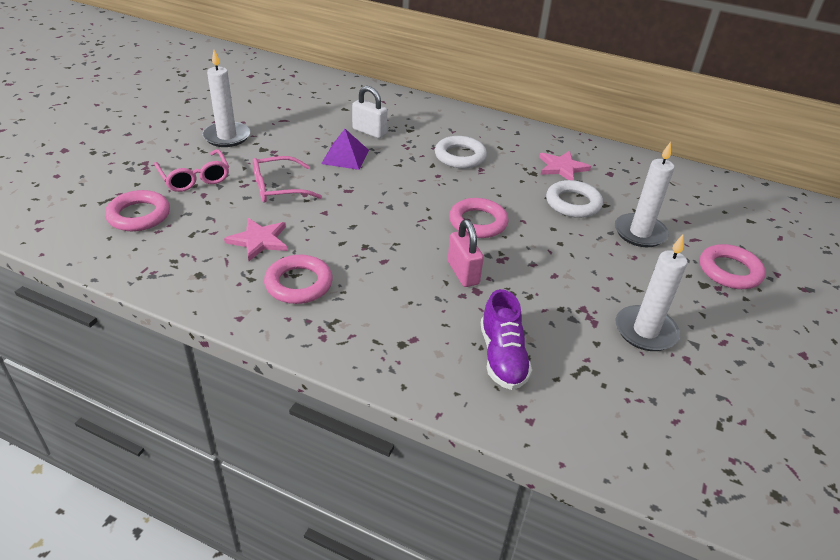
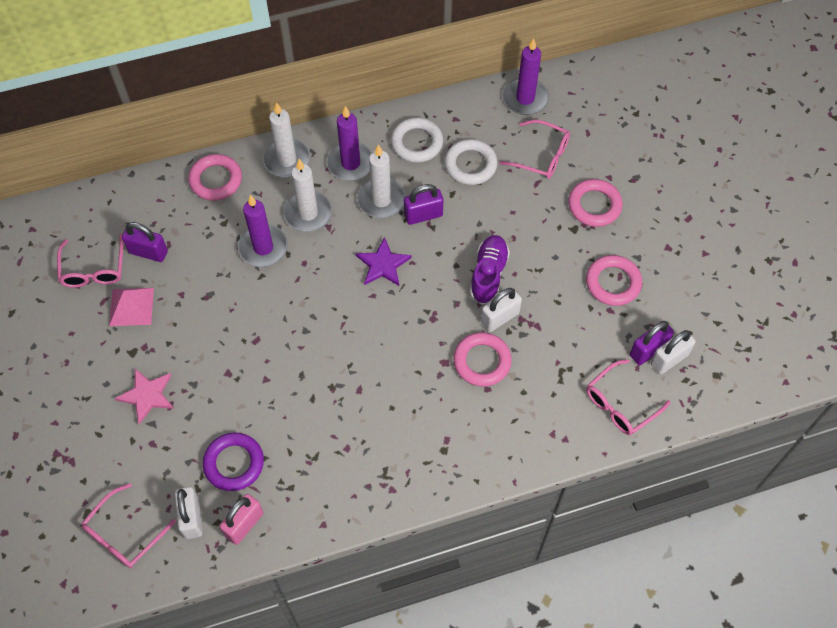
pink glasses: [154,149,229,192] [253,156,322,203] = 2 -> [57,234,124,288] [81,483,176,568] [499,120,570,179] [587,359,671,435] = 4
pink pyramid: none = 0 -> [109,288,154,326] = 1
pink star: [224,218,287,261] [539,151,591,180] = 2 -> [115,369,174,424] = 1
purple candle: none = 0 -> [238,195,288,267] [327,106,372,181] [503,38,549,115] = 3
purple padlock: none = 0 -> [122,222,168,262] [404,184,443,225] [630,321,674,365] = 3
purple pyramid: [321,129,369,170] = 1 -> none = 0
purple ring: none = 0 -> [203,432,264,491] = 1
purple star: none = 0 -> [356,237,412,286] = 1
white padlock: [352,86,387,138] = 1 -> [175,487,203,539] [481,288,522,332] [651,330,696,374] = 3

